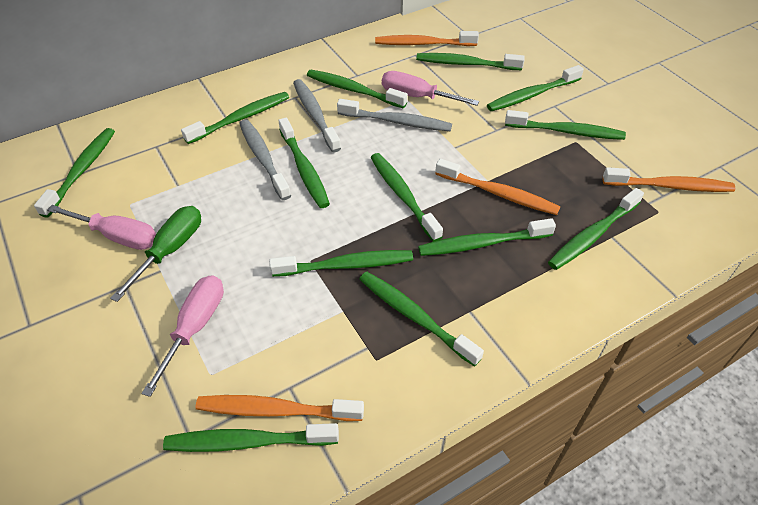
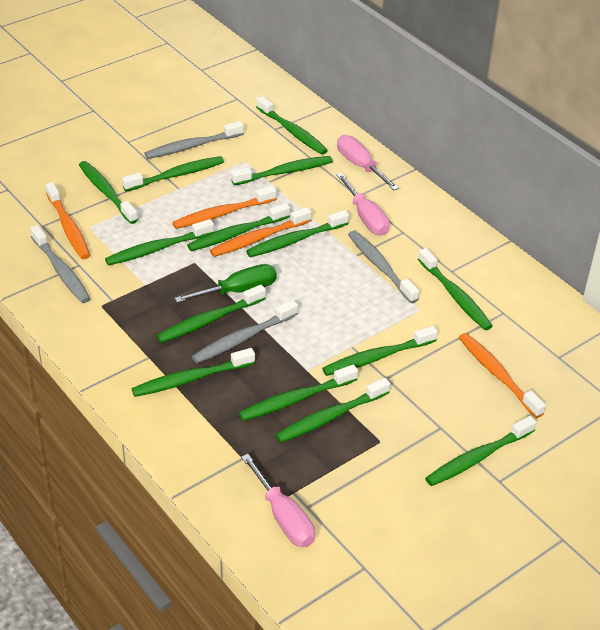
green toothbrush: [34,128,115,218] [163,423,339,452] [181,92,289,144] [269,250,413,277] [278,118,330,208] [307,70,408,108] [359,272,484,367] [371,153,443,242] [416,53,525,70] [418,218,556,256] [487,65,584,111] [505,110,626,140] [548,188,644,270] = 13 -> [79,161,138,224] [105,219,214,266] [122,156,224,191] [132,348,255,397] [157,285,266,343] [187,203,290,251] [231,156,333,185] [239,364,358,421] [246,210,349,257] [256,96,328,155] [276,378,390,443] [322,326,438,376] [418,248,493,330] [425,416,537,486] = 14
grey toothbrush: [239,119,291,200] [293,79,341,152] [337,99,452,131] = 3 -> [30,225,91,303] [145,121,244,159] [192,300,298,364] [348,231,419,303] = 4

